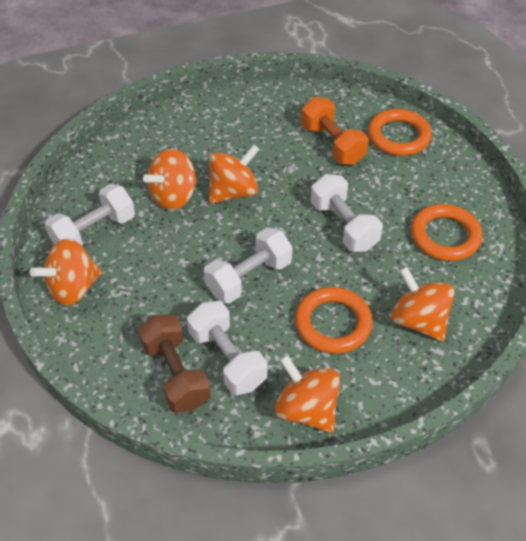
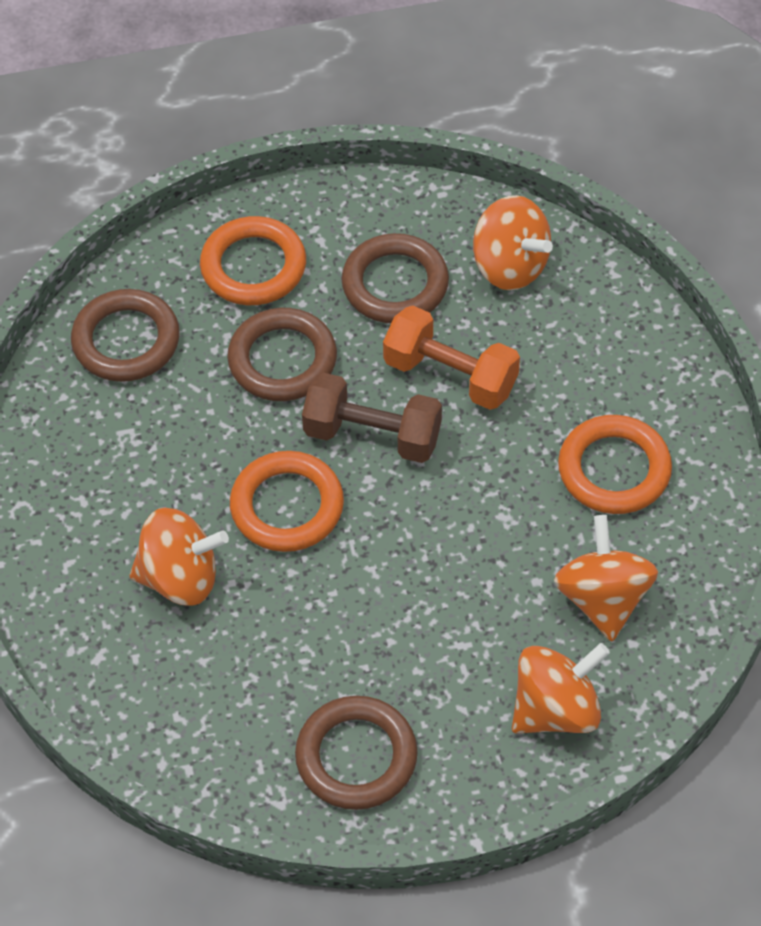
brown ring: none = 0 -> [71,289,180,382] [227,308,337,401] [295,696,418,810] [342,233,449,323] = 4
orange spinning top: [30,238,102,306] [143,149,197,210] [209,144,259,204] [275,355,340,433] [391,266,455,342] = 5 -> [129,508,229,606] [473,195,553,290] [512,643,610,733] [554,515,658,641] = 4
white dumbbell: [45,184,135,246] [187,301,267,395] [204,227,292,303] [310,174,383,252] = 4 -> none = 0

